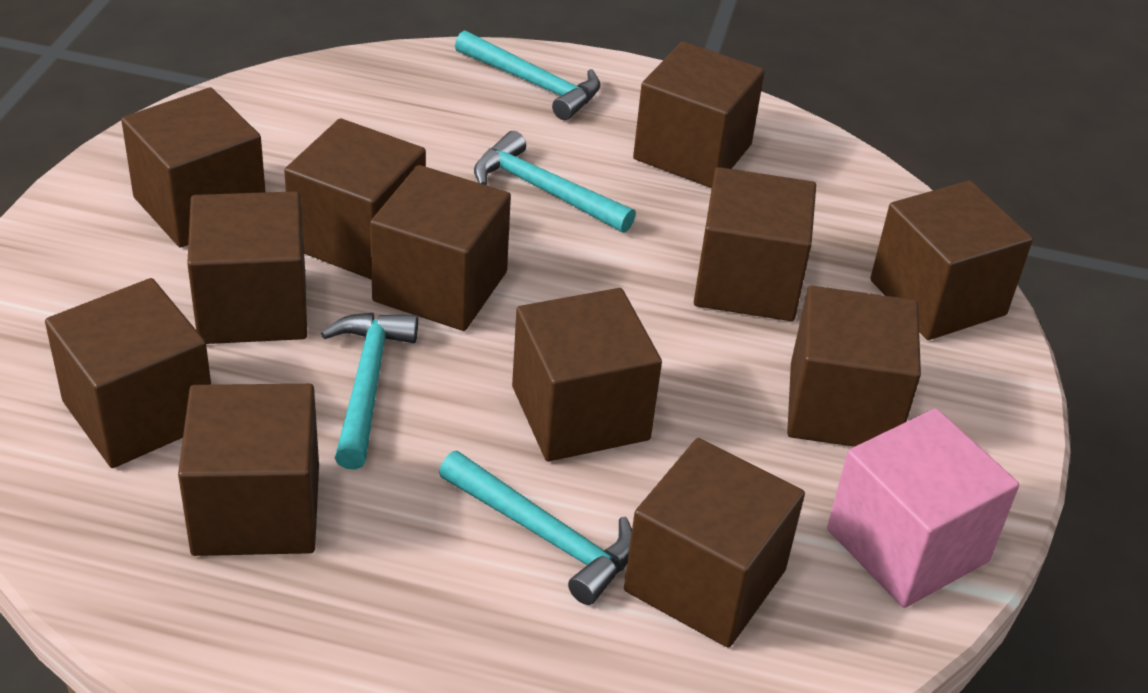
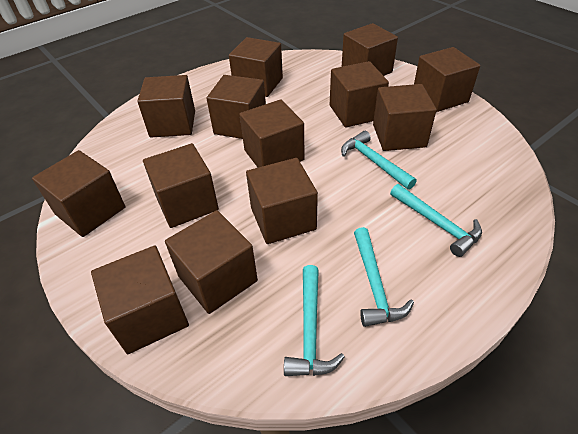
brown cube: [45,278,211,468] [121,87,265,248] [178,384,319,556] [187,191,307,344] [284,118,426,280] [370,165,511,331] [512,288,662,461] [624,438,805,648] [633,41,765,188] [694,167,816,321] [787,286,921,447] [870,180,1033,340] = 12 -> [32,150,125,237] [91,246,189,354] [137,75,195,137] [143,143,219,228] [165,210,258,314] [206,75,266,139] [229,37,283,97] [239,99,304,167] [246,158,318,244] [330,61,389,128] [342,23,398,76] [373,84,437,151] [414,47,480,112] = 13
pink cube: [827,408,1019,608] = 1 -> none = 0

